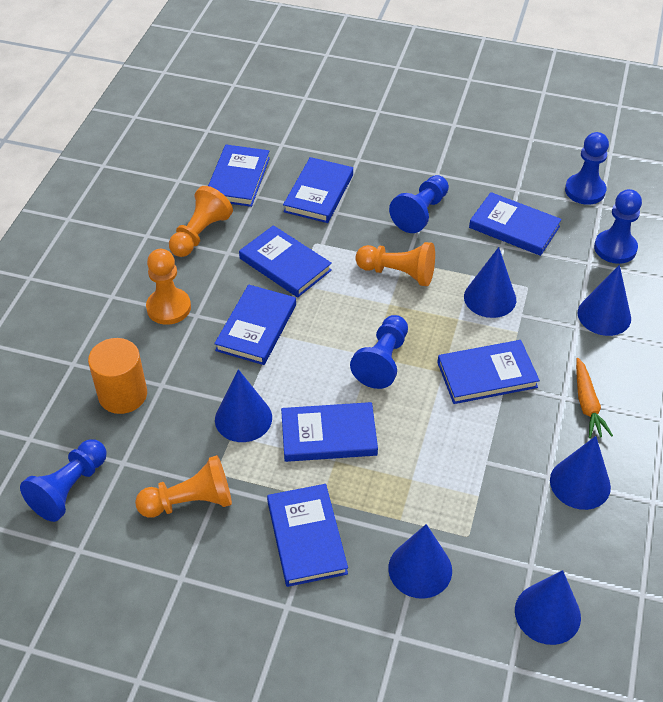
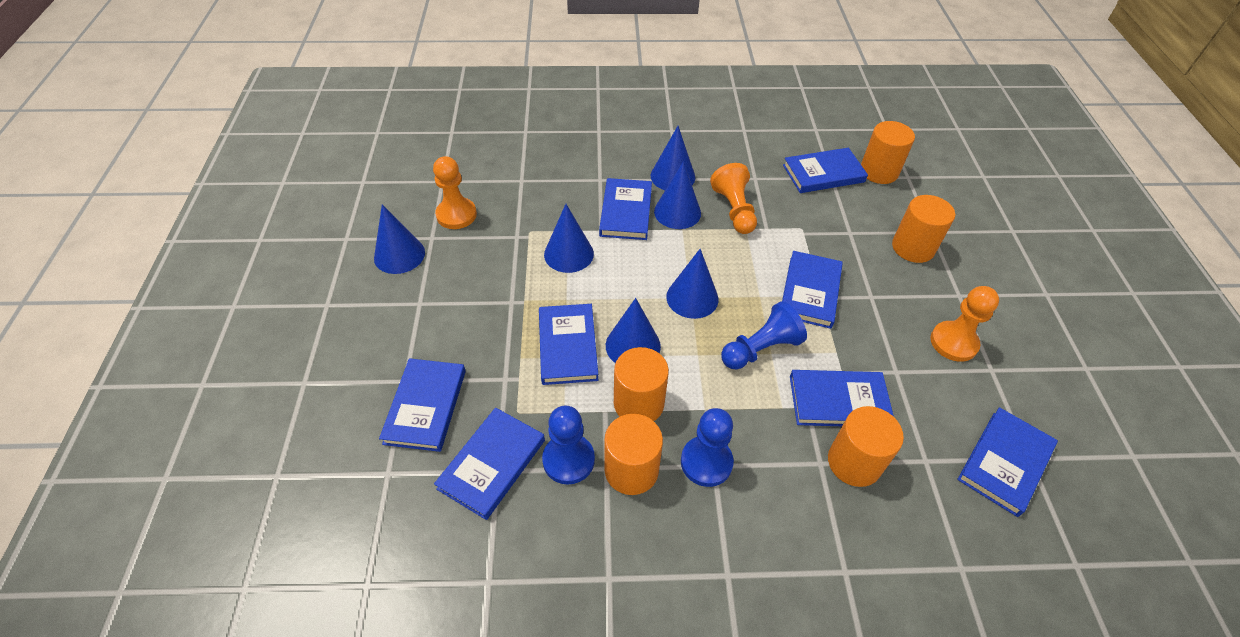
blue pawn: [20,439,107,522] [350,315,408,389] [389,175,449,233] [565,132,609,205] [594,189,642,264] = 5 -> [542,405,595,485] [681,408,734,487] [721,301,807,370] = 3
orange carrot: [576,358,613,438] = 1 -> none = 0
orange cylinder: [88,338,147,414] = 1 -> [604,414,663,495] [614,347,669,421] [828,406,904,487] [861,121,915,184] [892,195,955,263] = 5
orange pawn: [135,455,232,518] [146,249,191,325] [169,186,233,257] [355,242,435,286] = 4 -> [433,156,477,229] [710,163,757,234] [930,286,999,362] = 3

